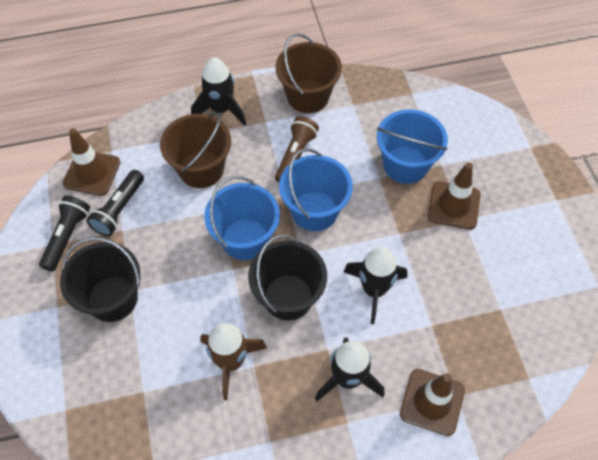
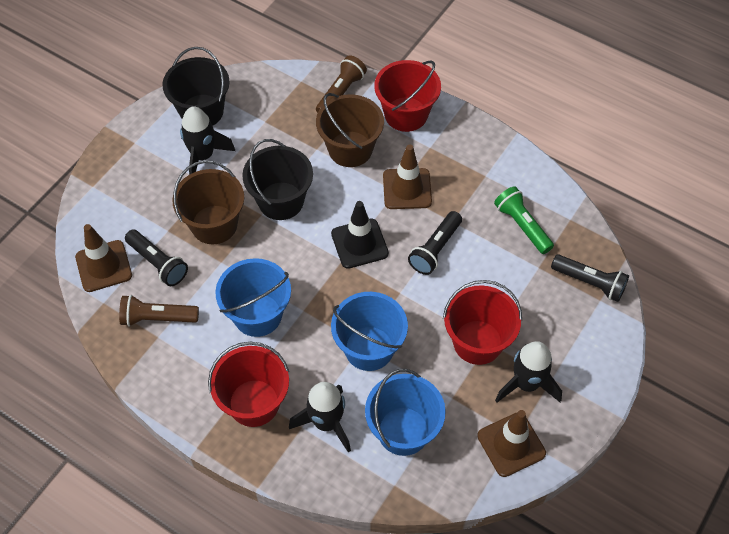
black flashlight: [39,195,90,271] [86,170,144,236] = 2 -> [125,229,188,286] [408,211,462,275] [551,254,629,302] = 3
black traffic cone: none = 0 -> [331,201,389,269] = 1
brown flashlight: [275,116,319,183] = 1 -> [119,295,199,327] [316,55,367,113] = 2
brown rocket: [200,323,267,400] = 1 -> none = 0
green flashlight: none = 0 -> [494,186,554,254] = 1
red bucket: none = 0 -> [208,342,289,427] [374,60,441,132] [443,280,522,365] = 3

